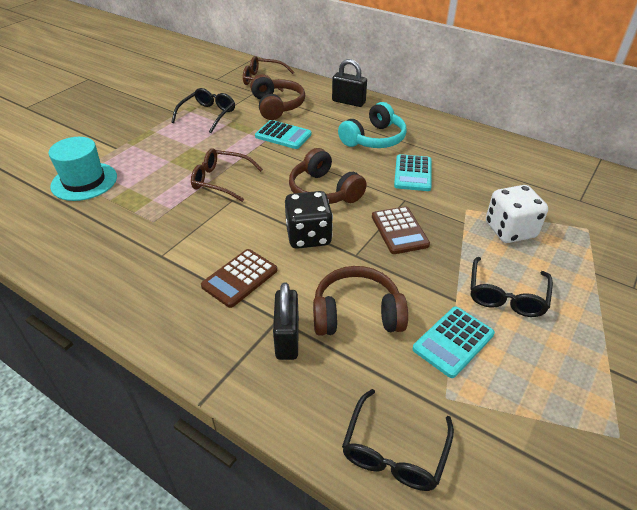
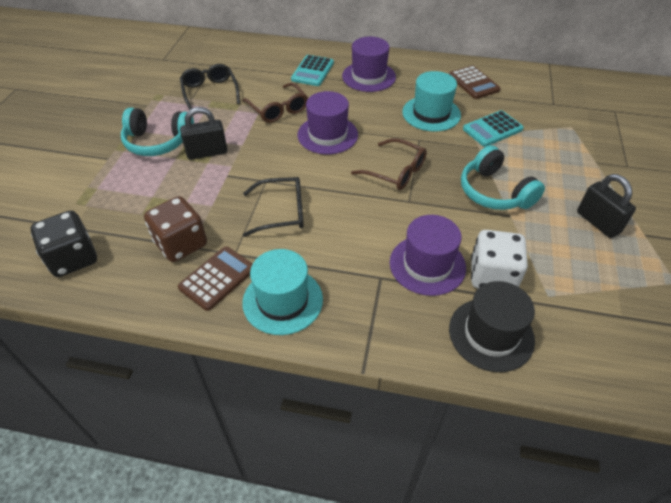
black glasses: [171,88,235,133] [342,389,454,491] [470,257,553,317] = 3 -> [180,64,240,110] [243,177,304,237] = 2
black hat: none = 0 -> [449,281,535,372] = 1
brown dice: none = 0 -> [144,196,207,262] = 1
brown headphones: [250,74,305,120] [289,148,367,204] [313,266,408,336] = 3 -> none = 0
purple hat: none = 0 -> [297,91,358,154] [342,37,396,92] [390,215,466,296] = 3
turquoise calculator: [255,120,312,149] [394,154,432,191] [412,306,495,378] = 3 -> [291,55,334,86] [463,110,524,147] = 2
turquoise hat: [49,137,117,201] = 1 -> [242,249,323,335] [402,71,461,132] = 2
turquoise headphones: [338,102,406,148] = 1 -> [121,107,194,156] [461,145,545,210] = 2

